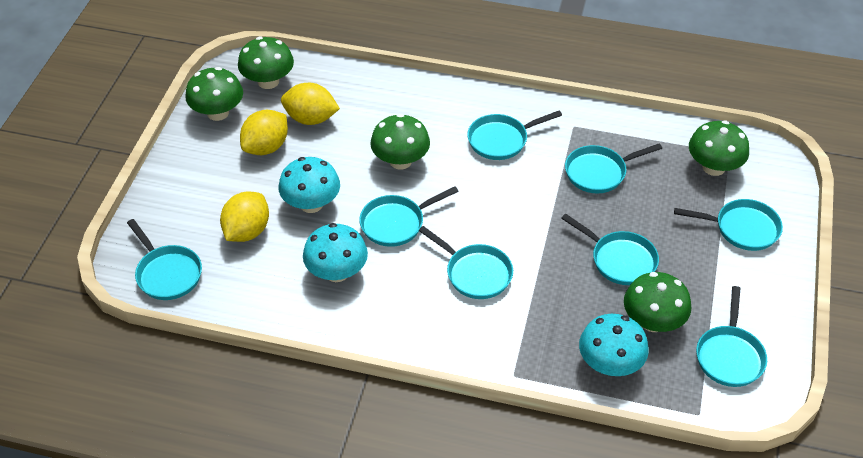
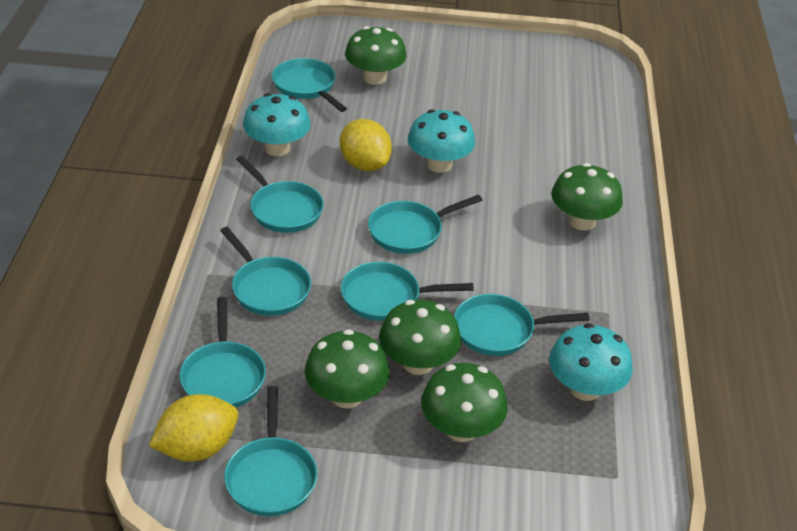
yellow lemon: [220,192,269,242] [240,110,288,155] [281,83,340,125] = 3 -> [149,394,238,462] [340,119,392,171] = 2

